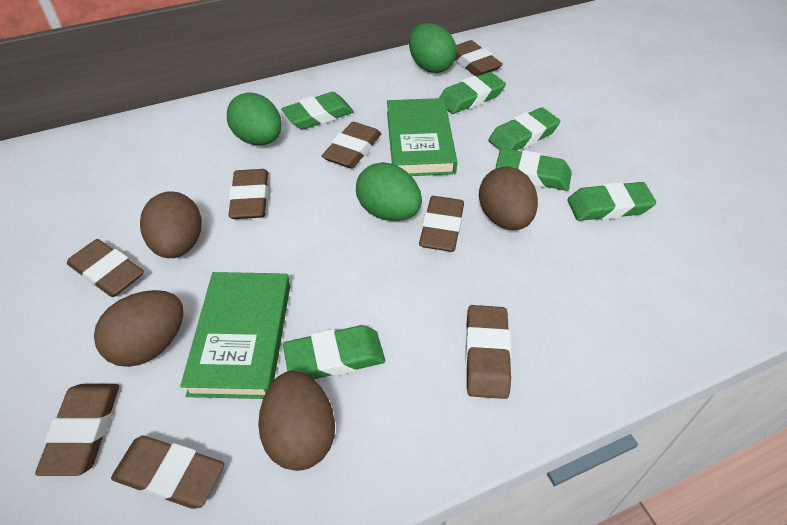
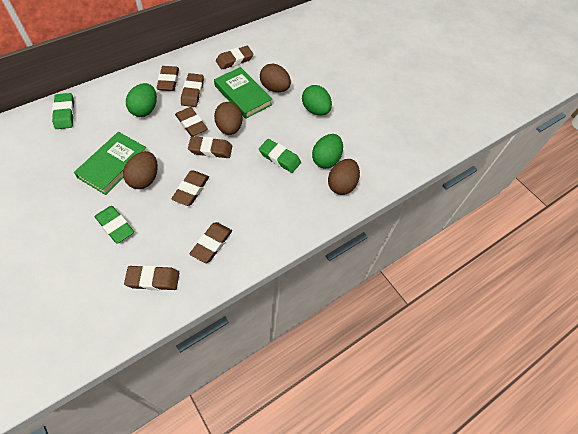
green eraser: [281,92,354,130] [283,325,385,379] [439,72,506,114] [488,107,560,151] [496,148,572,191] [568,182,656,221] = 6 -> [52,93,74,129] [95,206,134,244] [259,139,301,173] = 3

